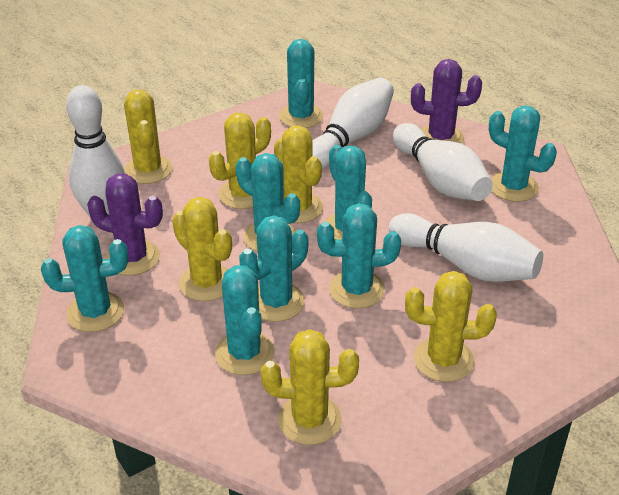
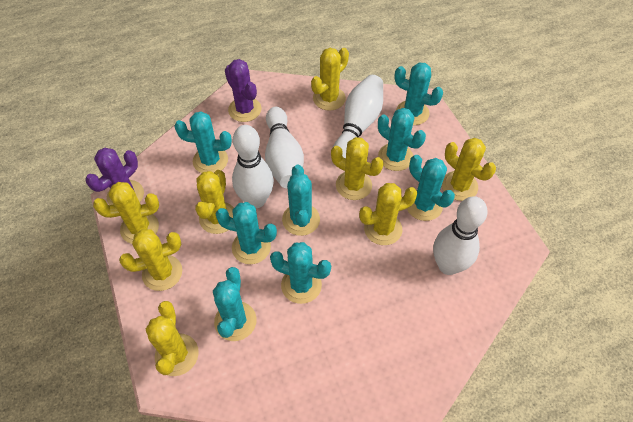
yellow cactus: [124,90,172,184] [172,197,232,301] [209,112,271,209] [261,329,359,445] [274,125,323,223] [405,271,497,382] = 6 -> [93,182,159,244] [119,229,182,291] [146,301,199,376] [195,170,234,234] [311,48,349,111] [331,137,384,200] [359,183,418,245] [442,138,496,201] = 8

